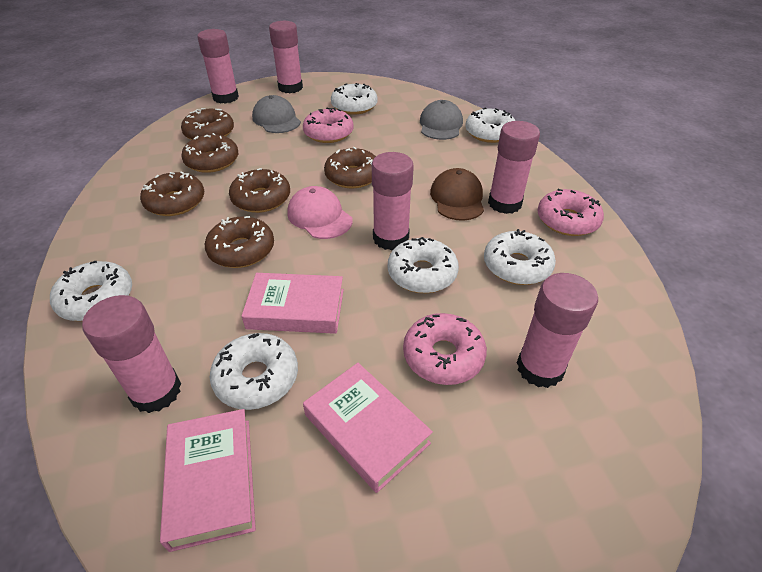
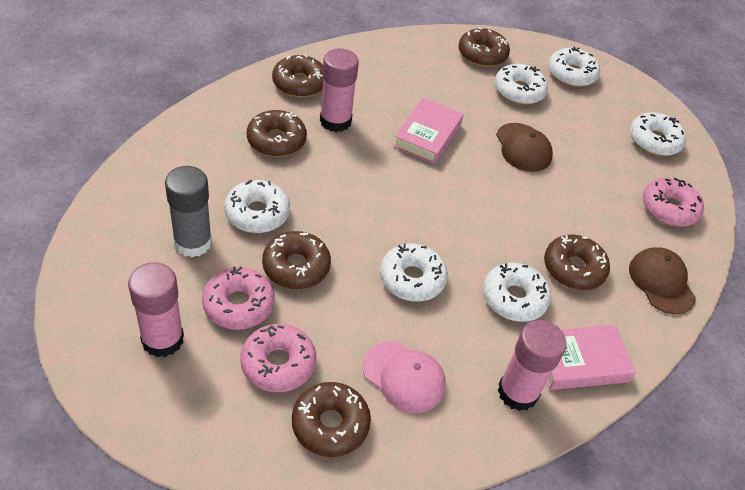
brown cap: [430,168,484,221] = 1 -> [496,123,553,172] [629,247,696,314] = 2
grey cap: [252,95,301,133] [420,100,463,140] = 2 -> none = 0
grey glue stick: none = 0 -> [165,166,212,258] = 1
pink book: [160,409,256,552] [241,273,344,334] [303,363,433,493] = 3 -> [393,98,464,164] [547,325,636,390] = 2
pink glue stick: [82,295,181,413] [197,29,239,104] [269,21,303,93] [372,152,414,250] [488,121,540,214] [517,273,598,388] = 6 -> [128,262,184,357] [320,48,359,132] [498,320,567,411] = 3

